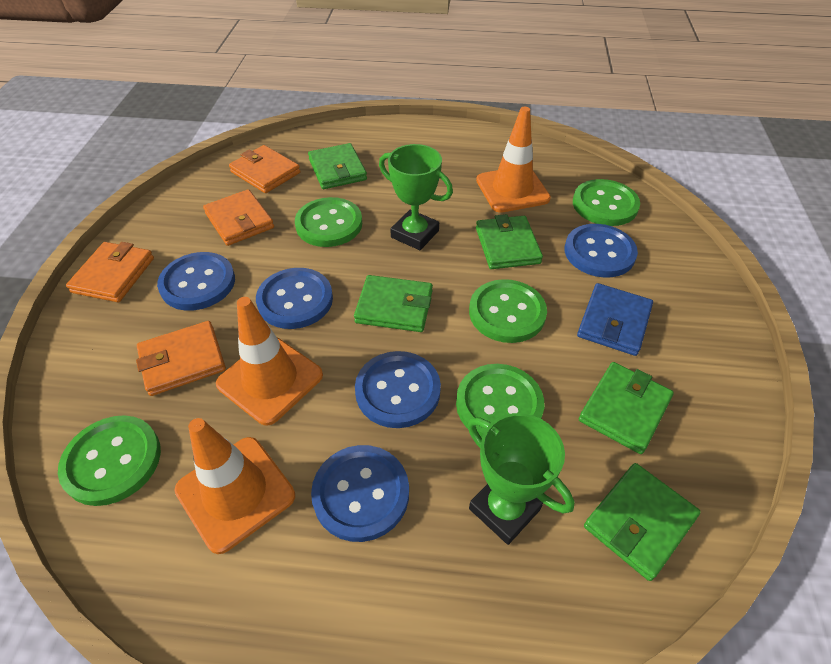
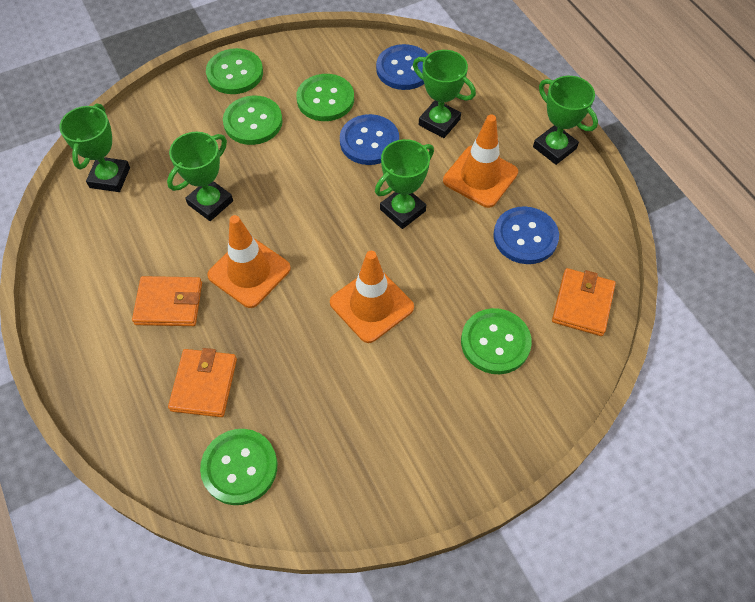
blue button: [157,252,235,311] [256,268,333,329] [311,445,409,542] [355,351,441,428] [565,224,638,278] = 5 -> [340,114,399,165] [376,44,428,90] [493,206,559,264] = 3
blue wallet: [577,283,653,356] = 1 -> none = 0
green trophy: [379,144,453,250] [468,413,575,545] = 2 -> [59,103,130,192] [167,132,233,221] [375,139,434,229] [413,50,476,138] [533,76,598,165] = 5
green wallet: [308,143,367,189] [354,275,433,332] [476,214,543,269] [579,362,674,454] [584,463,701,581] = 5 -> none = 0
orange wallet: [66,242,154,302] [136,321,226,396] [203,189,274,246] [229,145,300,193] = 4 -> [132,276,202,326] [168,348,237,417] [552,268,616,336] = 3

